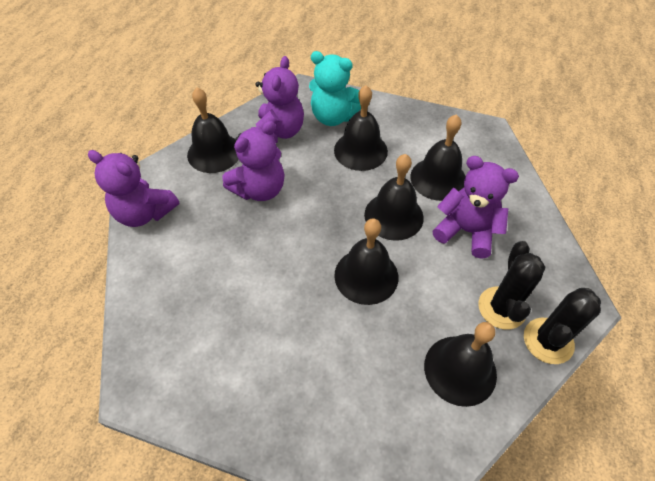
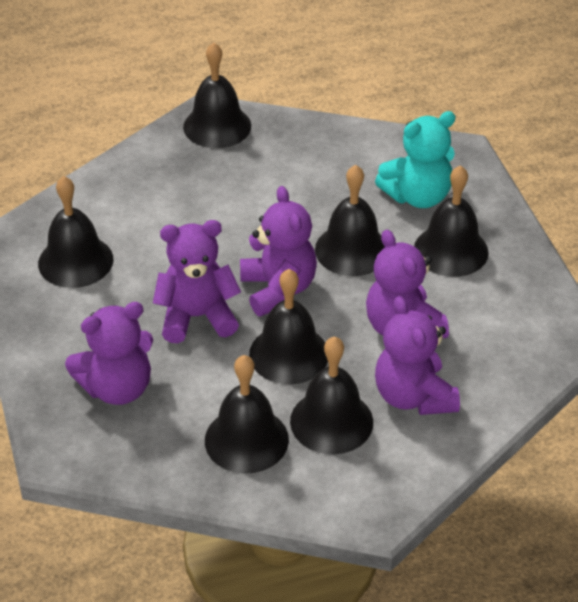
black bell: [187,87,239,173] [334,85,388,171] [334,218,398,305] [364,154,424,241] [410,114,465,201] [424,322,497,407] = 6 -> [38,176,113,288] [183,42,251,148] [205,355,289,474] [249,269,328,384] [290,336,373,454] [315,165,384,276] [414,165,489,277] = 7
black cactus: [478,241,546,329] [524,288,601,364] = 2 -> none = 0
purple teddy bear: [88,150,179,227] [223,121,284,201] [251,56,304,143] [432,156,519,259] = 4 -> [65,302,153,405] [153,220,241,343] [240,186,317,317] [366,230,449,338] [375,296,460,415] = 5

